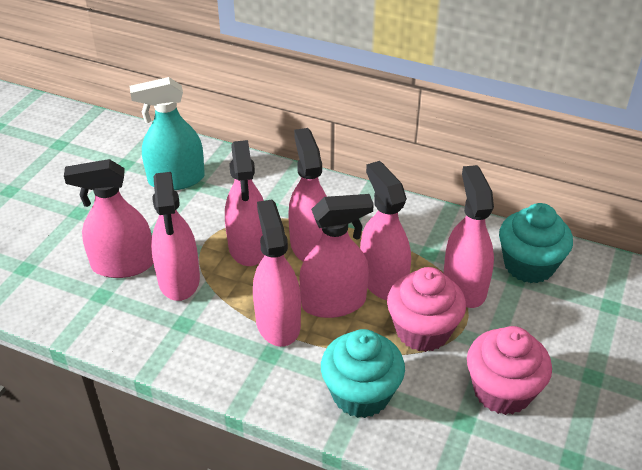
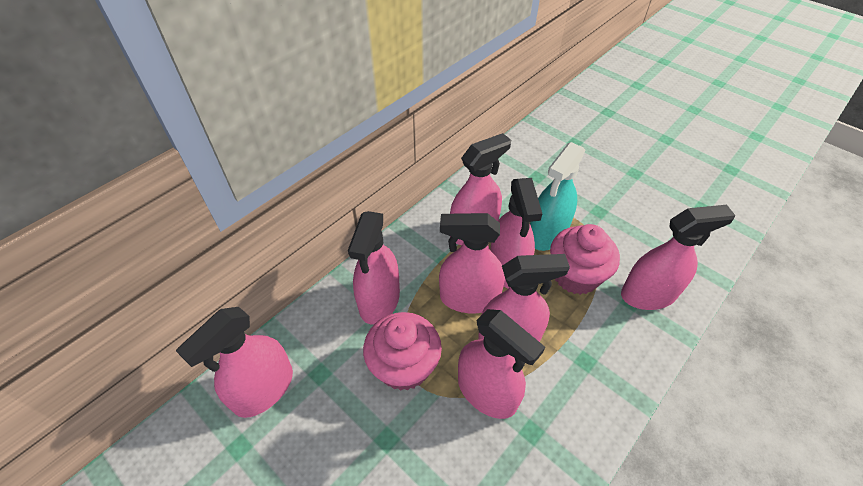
turquoise cupcake: [321,329,405,418] [499,203,573,283] = 2 -> none = 0

